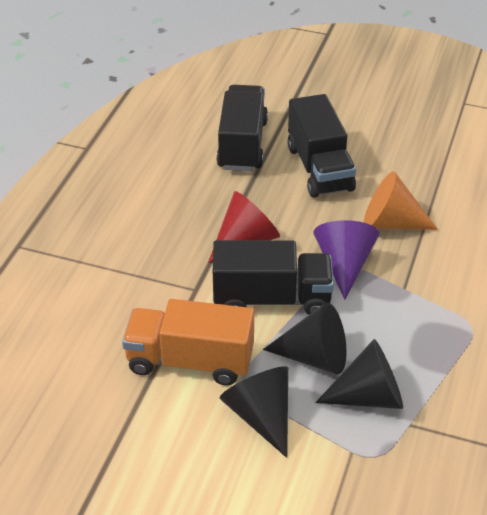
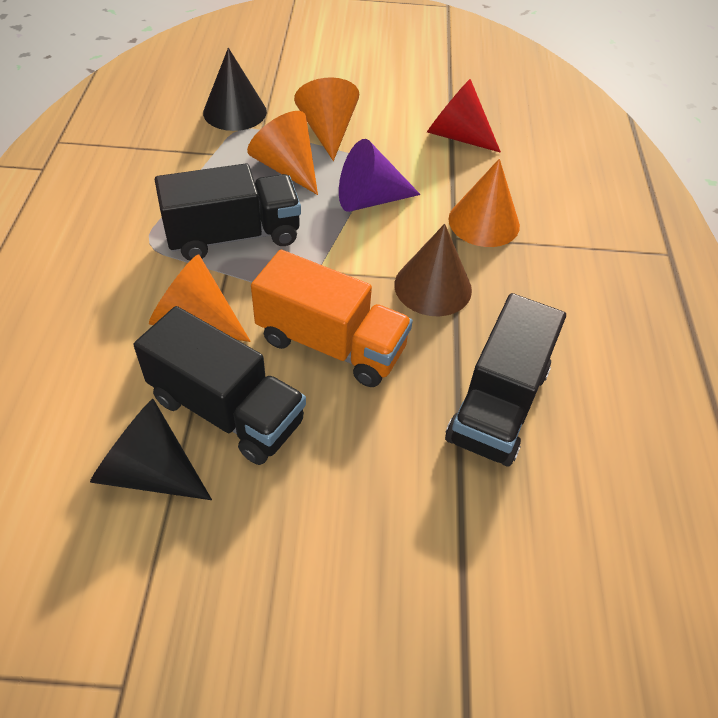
black cone: [219,366,288,458] [263,303,347,374] [315,339,403,409] = 3 -> [90,399,212,500] [203,48,267,131] = 2
brown cone: none = 0 -> [394,224,472,316] = 1
orange cone: [364,171,438,230] = 1 -> [149,255,251,342] [247,111,318,195] [294,77,359,161] [448,159,520,247] = 4

